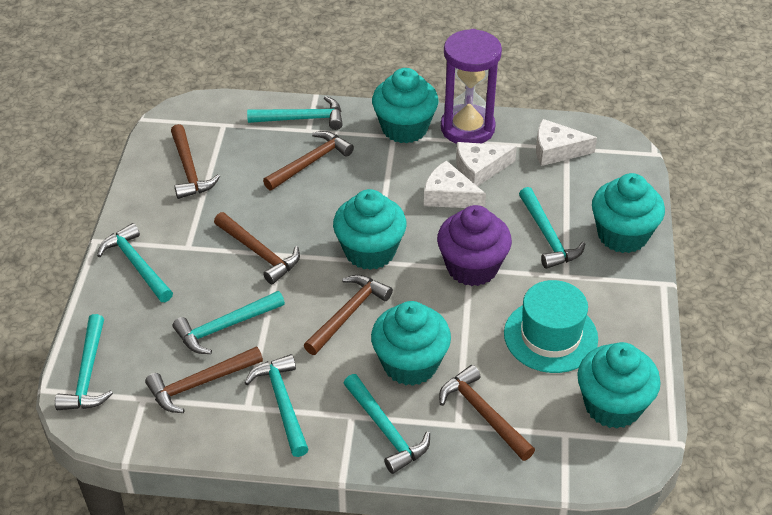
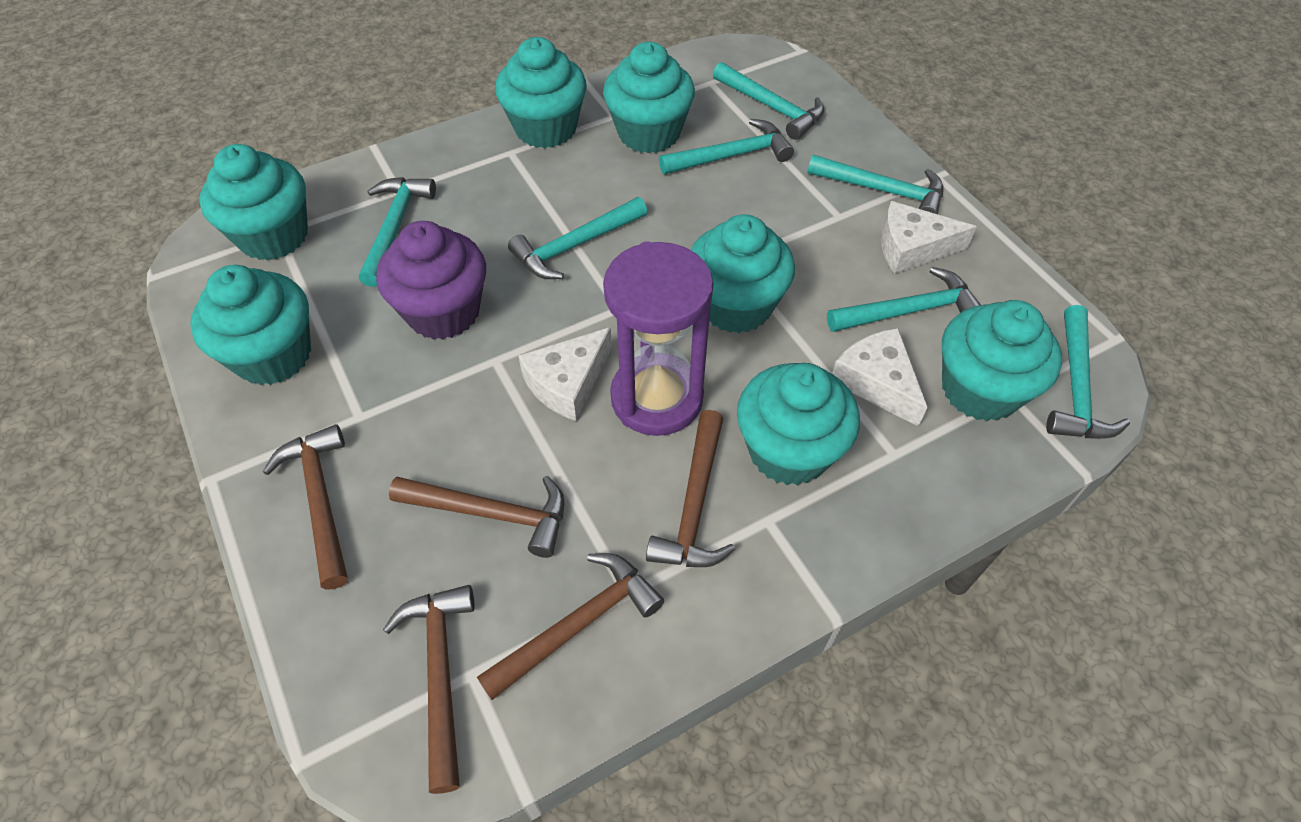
brown hammer: [145,346,263,413] [171,124,220,199] [214,212,300,284] [263,131,354,190] [304,275,393,355] [439,365,535,461] = 6 -> [263,424,348,590] [383,585,475,794] [389,476,565,558] [477,553,664,700] [646,410,735,567] = 5
turquoise cupcake: [333,189,407,270] [371,301,451,386] [372,68,439,144] [577,342,661,429] [592,173,665,253] = 5 -> [190,265,311,385] [199,144,308,261] [495,37,587,149] [603,42,695,153] [691,214,795,333] [737,363,860,485] [942,300,1062,421] = 7
turquoise hat: [504,280,598,373] = 1 -> none = 0

